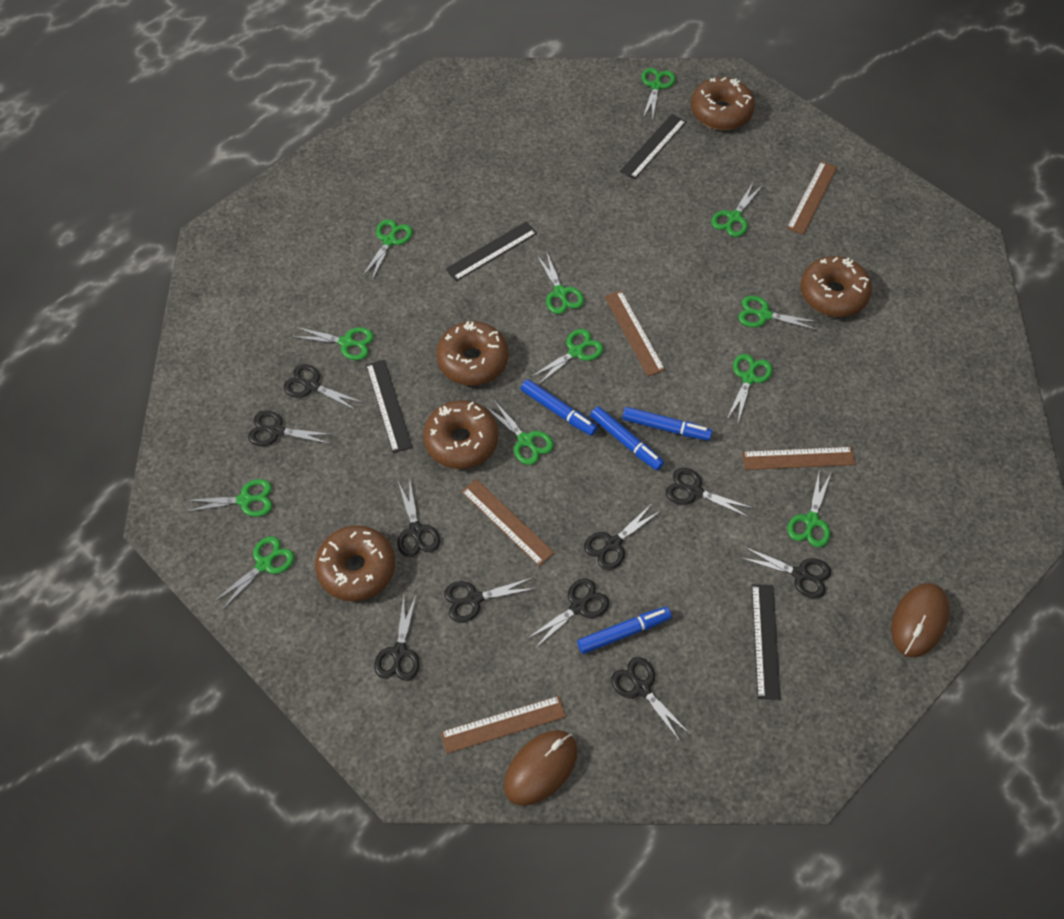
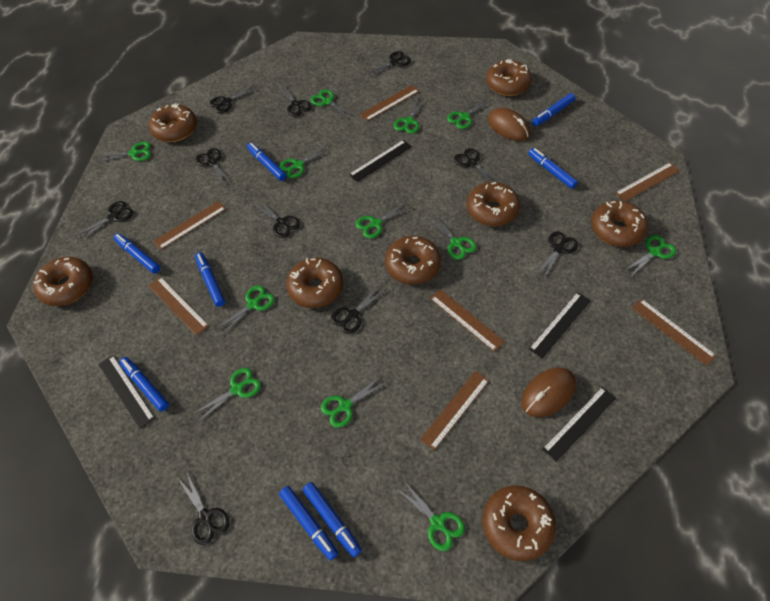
blue marker: [521,379,598,436] [577,607,671,654] [590,406,664,470] [622,407,712,441] = 4 -> [114,233,160,274] [119,357,169,412] [195,252,225,307] [247,143,287,181] [279,486,338,561] [303,482,362,557] [528,148,578,189] [532,93,576,126] = 8
brown donut: [315,526,395,601] [423,400,498,469] [436,321,509,386] [691,77,755,130] [801,256,872,317] = 5 -> [33,257,93,306] [149,103,197,142] [286,258,343,308] [385,236,441,285] [467,182,520,226] [483,485,556,561] [486,59,532,96] [591,200,648,247] = 8
brown ruler: [440,696,566,754] [461,479,554,566] [604,290,665,376] [742,447,855,470] [787,161,837,235] = 5 -> [148,277,209,336] [153,201,226,250] [360,85,419,121] [420,371,489,450] [430,289,505,352] [615,162,680,202] [632,299,717,366] = 7

